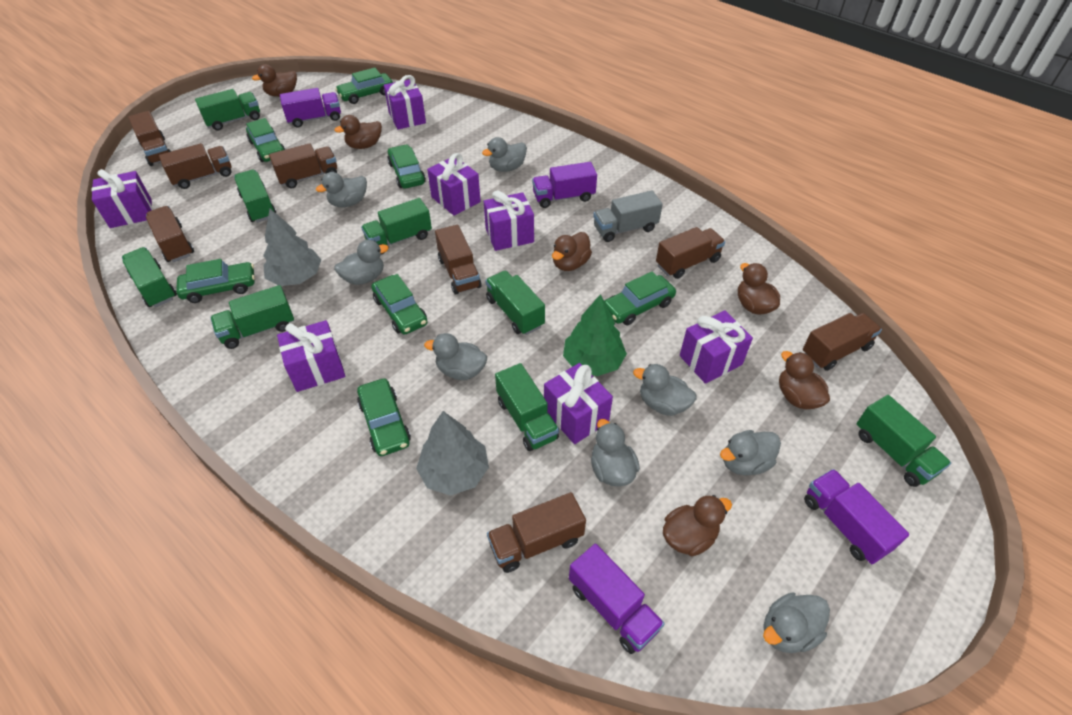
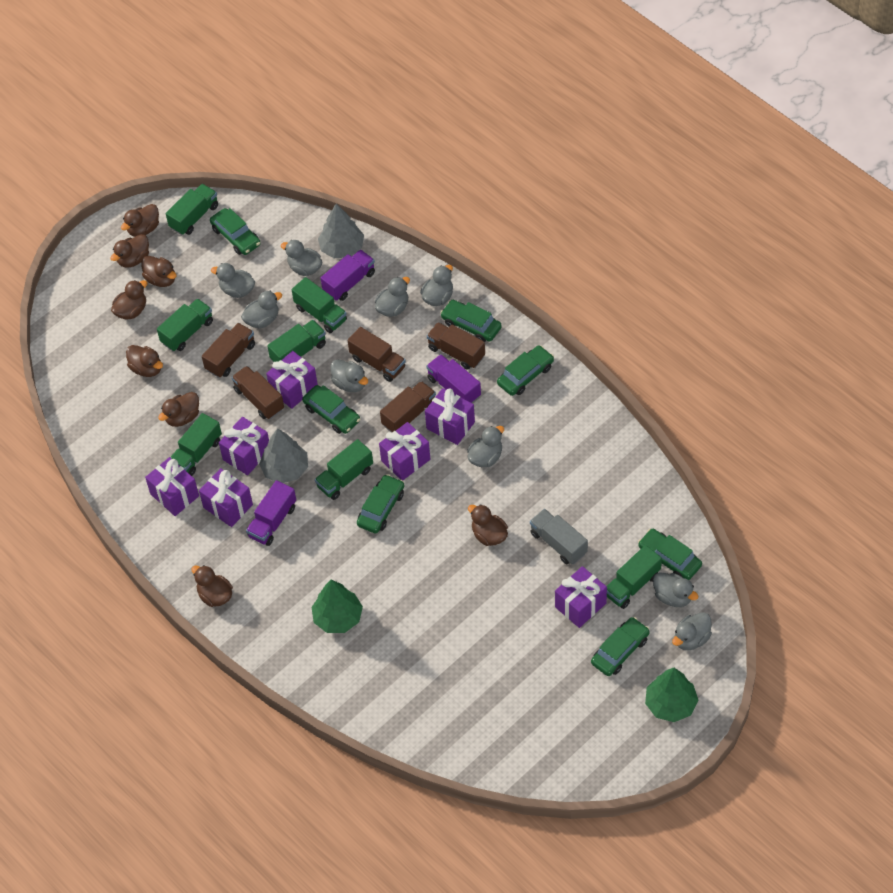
brown duck: [252,64,297,97] [334,115,382,149] [552,232,592,271] [663,495,732,556] [738,263,780,315] [779,351,830,409] = 6 -> [110,234,149,268] [111,280,148,319] [121,204,159,237] [126,345,163,377] [142,256,177,287] [158,392,199,427] [191,565,233,607] [468,504,508,546] = 8
brown truck: [128,111,171,166] [146,206,194,262] [159,143,232,189] [269,143,337,188] [435,225,482,294] [487,492,586,573] [656,227,725,279] [803,313,882,371] = 8 -> [202,323,255,378] [232,366,284,419] [347,327,406,382] [380,381,436,432] [427,322,485,370] = 5
green tree: [563,294,627,376] = 1 -> [311,579,363,633] [645,668,698,722] = 2
green truck: [122,247,177,307] [195,89,260,131] [210,285,294,349] [234,169,276,223] [361,198,432,254] [485,271,545,335] [495,363,559,451] [856,395,951,487] = 8 -> [157,299,213,351] [166,184,218,235] [171,413,222,476] [267,320,326,362] [292,277,347,333] [315,439,373,500] [607,545,662,609] = 7
grey duck: [316,172,367,207] [334,240,389,285] [424,333,487,380] [482,137,527,172] [591,419,640,486] [633,364,697,416] [720,430,781,475] [763,592,830,653] = 8 -> [211,263,255,298] [241,291,282,328] [281,240,322,276] [330,359,368,392] [375,277,410,317] [420,265,453,306] [467,426,504,467] [653,573,698,607] [672,612,712,650] = 9
purple truck: [280,88,341,127] [532,162,597,208] [569,544,665,654] [804,469,909,564] = 4 -> [246,480,296,546] [321,250,375,301] [426,354,481,403] = 3

